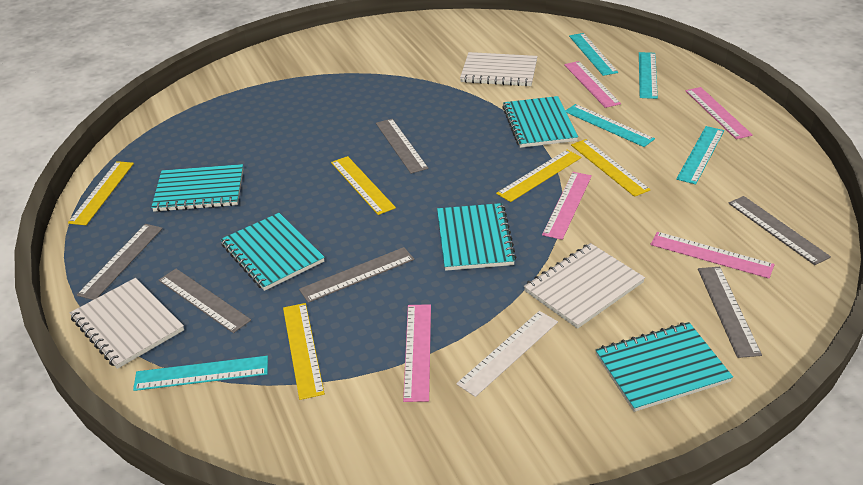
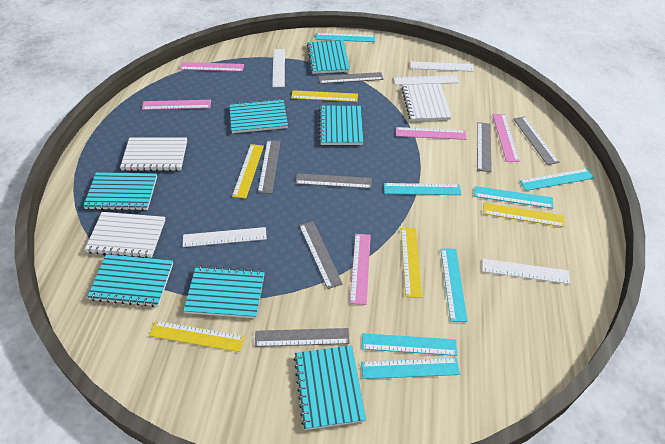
grey ruler: [77,224,163,300] [159,269,251,333] [299,247,414,303] [376,119,428,174] [698,267,762,358] [728,196,831,265] = 6 -> [255,328,350,347] [258,140,280,194] [295,173,372,189] [299,221,343,289] [319,72,383,84] [477,122,492,172] [513,116,559,165] = 7
turquoise notebook: [151,164,243,212] [220,213,325,291] [437,203,517,271] [502,96,578,148] [596,322,733,412] = 5 -> [83,172,157,211] [87,254,173,307] [183,266,265,318] [229,99,288,133] [294,345,366,430] [307,40,350,74] [319,106,363,145] = 7
turquoise ruler: [133,356,268,391] [565,104,655,147] [569,33,618,76] [639,52,658,99] [676,126,724,184] = 5 -> [315,33,375,42] [361,358,460,379] [362,333,457,356] [384,183,461,195] [441,248,468,322] [474,186,553,209] [520,168,594,191] = 7
white ruler: [456,311,558,397] = 1 -> [183,227,267,247] [272,49,285,87] [394,75,459,85] [410,61,474,72] [482,259,570,284] = 5

